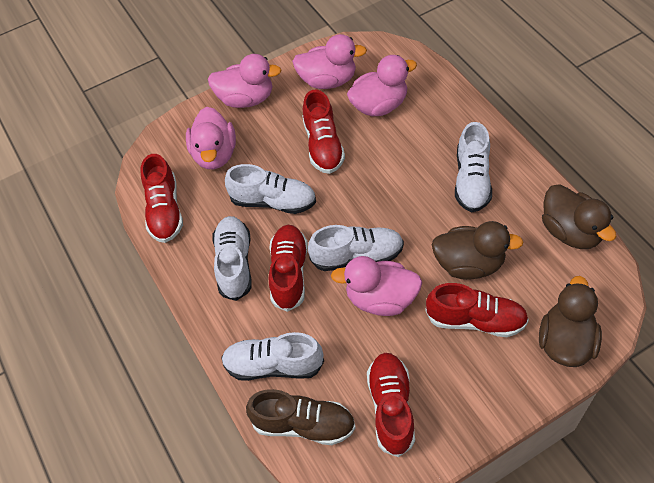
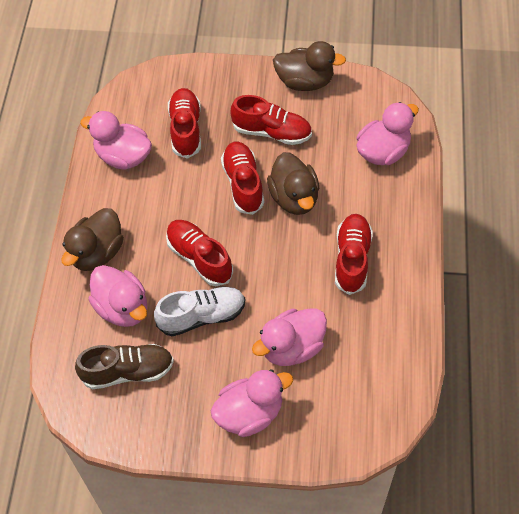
white shoe: [213,216,252,301] [221,332,324,381] [225,164,316,214] [308,225,404,271] [455,122,492,212] = 5 -> [154,286,245,336] = 1

